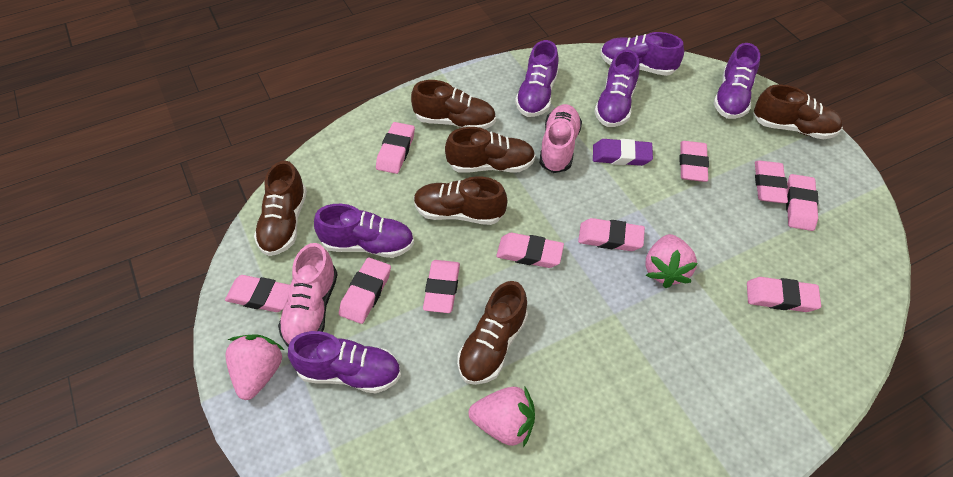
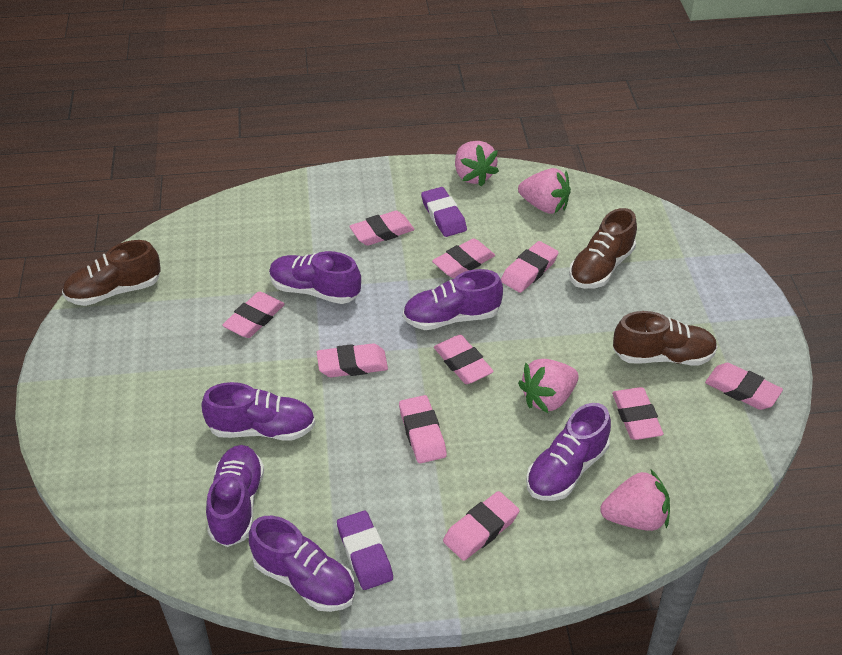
brown shoe: [254,161,307,256] [411,80,496,129] [414,176,507,225] [445,127,536,173] [457,281,528,385] [753,84,843,139] = 6 -> [62,240,160,306] [569,208,637,289] [613,311,718,365] = 3
pink shoe: [278,243,338,347] [539,104,582,173] = 2 -> none = 0
pink strawberry: [226,334,284,400] [469,387,535,447] [645,234,698,288] = 3 -> [455,141,499,187] [518,168,571,214] [518,359,579,413] [600,469,670,531] = 4
purple eraser: [593,139,653,166] = 1 -> [337,511,393,590] [421,187,467,237] = 2

